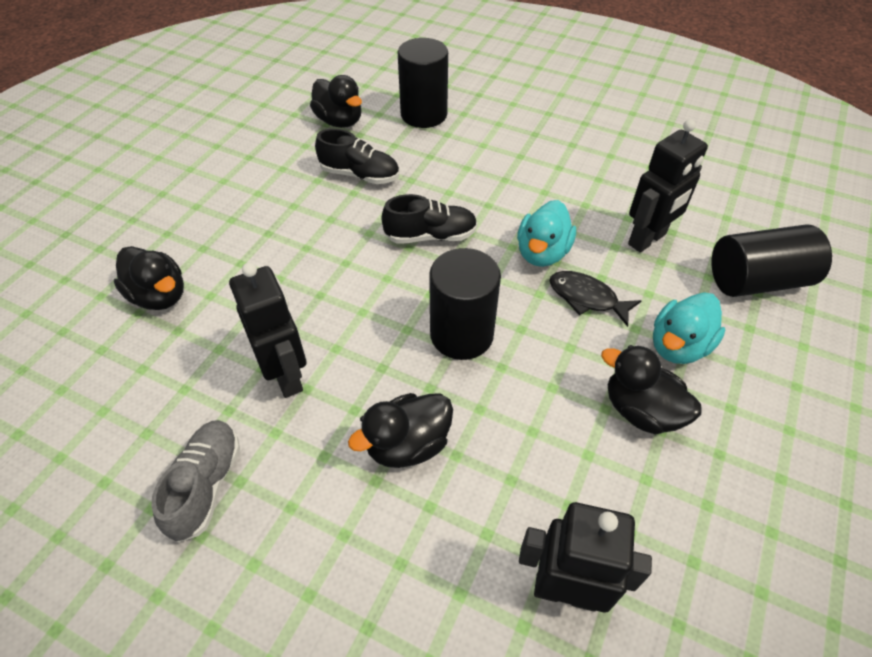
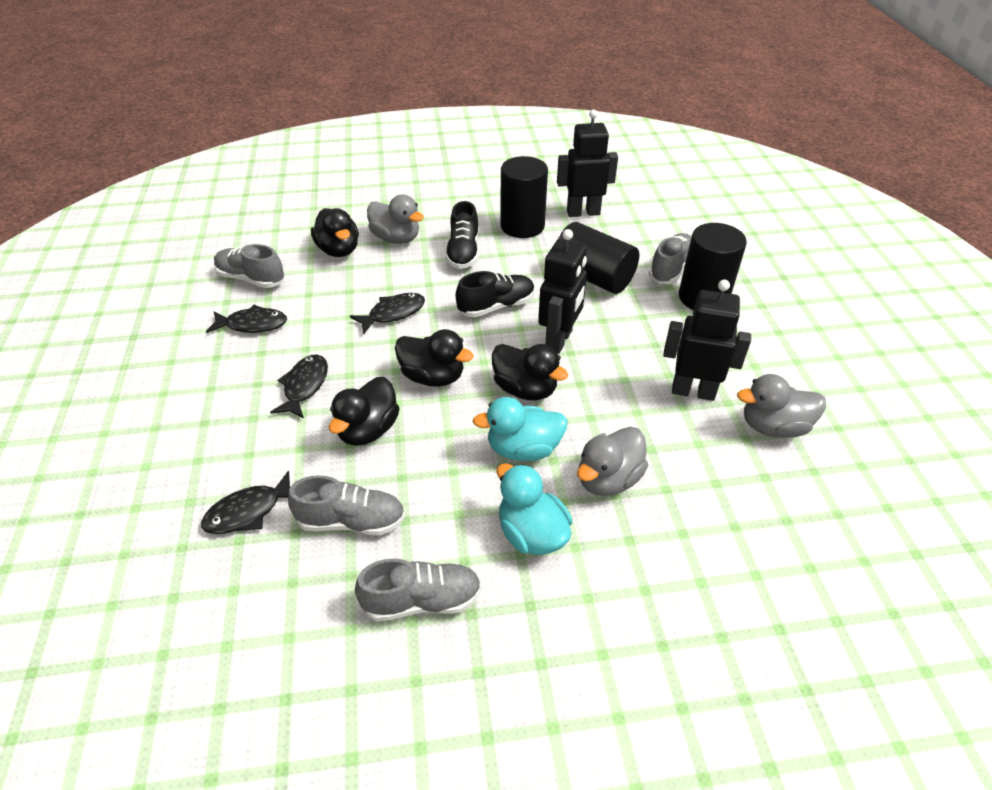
black fish: [550,271,641,327] = 1 -> [201,470,290,534] [206,305,287,333] [270,355,328,418] [350,293,425,334] = 4
grey duck: none = 0 -> [367,194,424,244] [577,427,648,496] [737,374,826,438] = 3
grey shoe: [151,420,240,542] = 1 -> [214,244,285,288] [288,475,405,535] [355,559,482,621] [649,233,691,284] = 4

